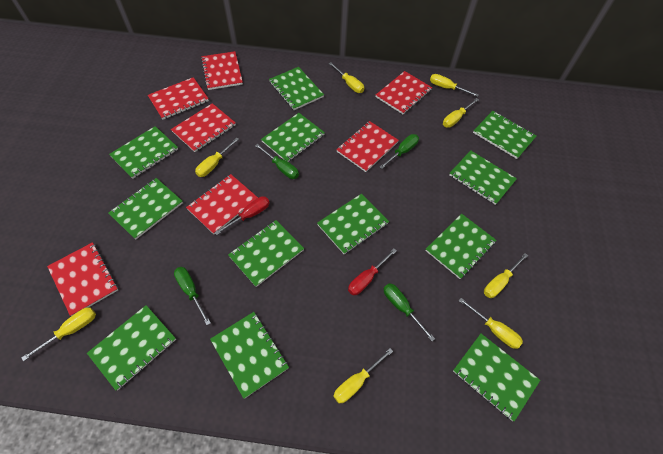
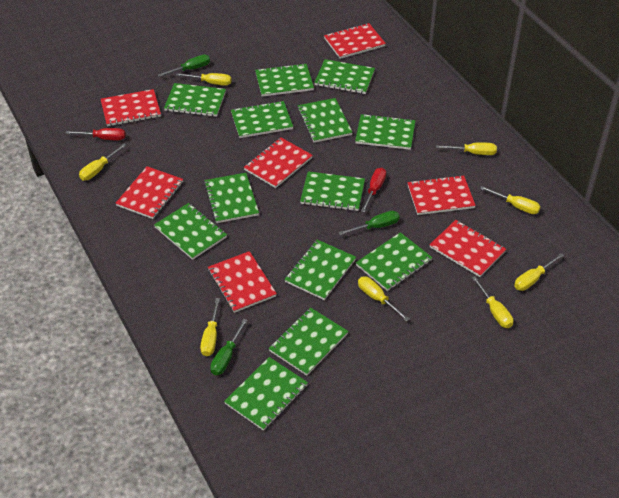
green notebook: [87,305,176,391] [108,178,183,239] [109,126,178,179] [210,312,289,399] [228,220,304,287] [261,113,325,162] [269,67,324,110] [317,194,389,254] [425,214,497,279] [449,150,517,205] [453,334,540,421] [473,111,536,159] = 12 -> [154,203,227,260] [164,83,226,117] [204,173,259,223] [224,357,308,431] [231,101,293,138] [255,63,314,97] [268,307,348,376] [284,239,356,300] [297,98,353,143] [300,171,365,211] [314,59,375,94] [355,114,415,150] [356,232,432,291] = 13
green screwdriver: [174,267,211,325] [255,144,299,179] [380,134,419,169] [384,283,435,341] = 4 -> [158,55,210,77] [210,319,248,375] [339,211,400,235] = 3

